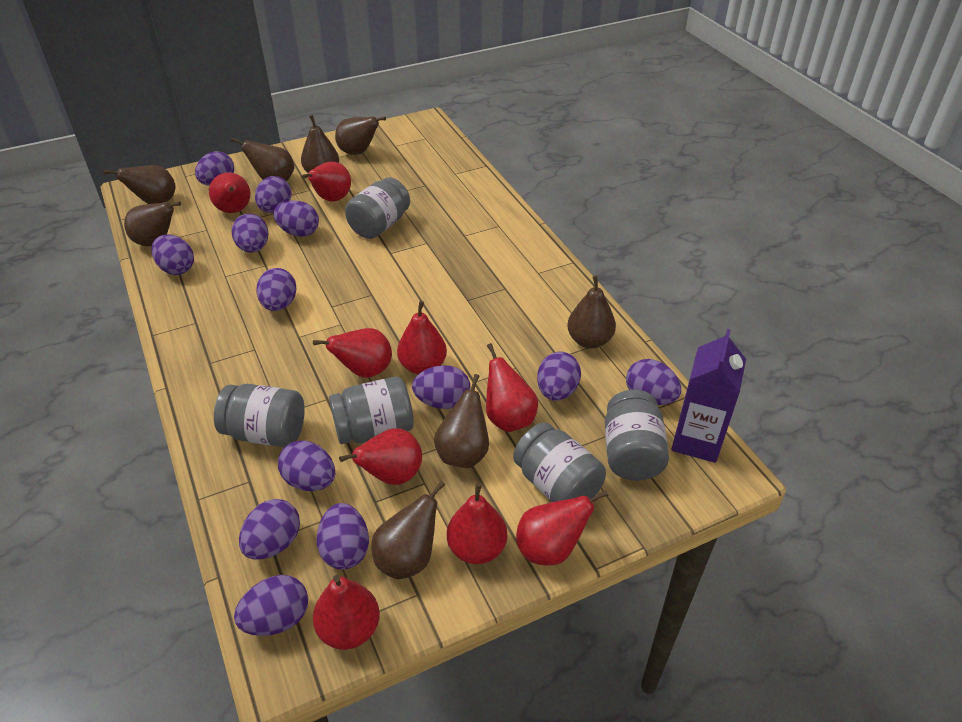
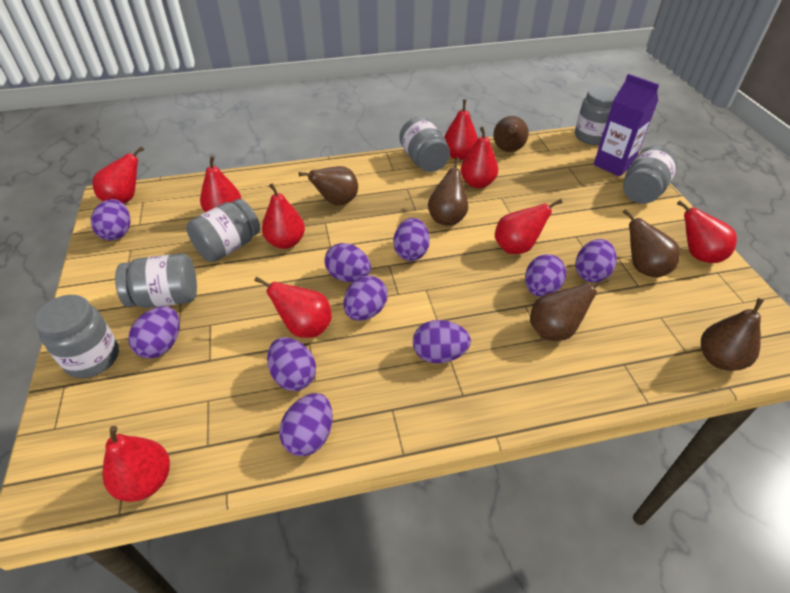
brown pear: [104,165,176,204] [124,201,181,246] [231,138,295,181] [301,115,339,173] [335,116,386,155] [371,481,445,579] [434,374,489,468] [567,276,616,348] = 8 -> [299,166,358,205] [428,157,468,226] [493,116,529,152] [530,277,609,341] [623,209,680,278] [701,298,764,371] = 6
grey jar: [214,384,305,447] [329,377,414,444] [345,177,410,239] [513,422,606,502] [605,390,669,481] = 5 -> [34,295,119,378] [115,254,197,308] [186,199,260,262] [400,117,450,172] [575,86,619,145] [623,146,678,204] = 6
purple egg: [151,234,194,275] [195,151,234,186] [232,214,269,253] [234,575,308,636] [239,499,300,560] [255,176,292,213] [256,268,297,311] [273,200,319,237] [278,440,335,491] [316,503,369,570] [412,365,470,409] [537,352,581,401] [626,359,681,405] = 13 -> [91,199,130,240] [128,306,180,359] [267,337,316,391] [279,393,333,456] [325,243,371,282] [343,275,388,321] [393,218,430,261] [413,320,471,363] [525,254,566,297] [575,239,617,283] = 10

